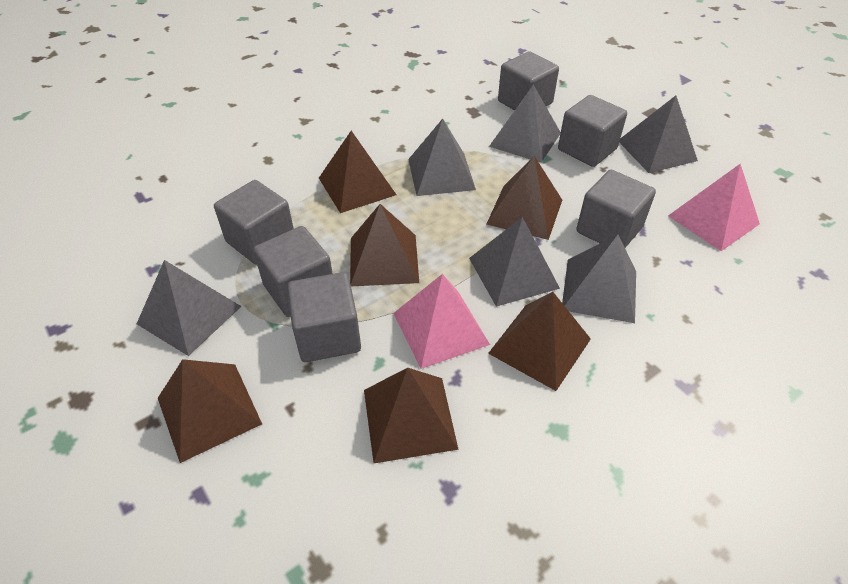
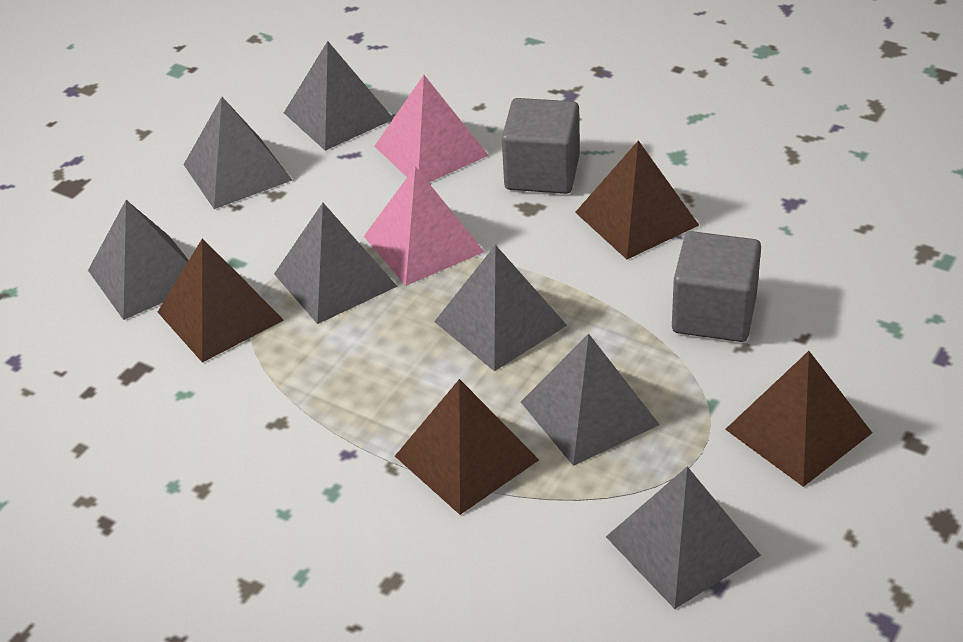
brown pyramid: [158,359,262,463] [319,131,396,213] [350,204,419,286] [364,368,459,463] [486,156,562,240] [488,292,591,391] = 6 -> [158,239,284,363] [395,379,539,515] [575,140,699,259] [725,351,872,487] = 4
grey cube: [214,180,294,264] [253,226,333,317] [287,272,361,362] [498,51,559,111] [558,95,627,167] [576,170,656,248] = 6 -> [502,98,580,194] [672,231,761,342] = 2
grey pyramid: [137,260,242,356] [408,119,476,196] [469,217,560,307] [489,85,561,163] [562,234,636,323] [619,96,698,173] = 6 -> [88,200,189,320] [183,97,292,209] [274,203,398,324] [284,41,393,151] [434,245,567,371] [521,334,660,466] [606,466,761,609] = 7

